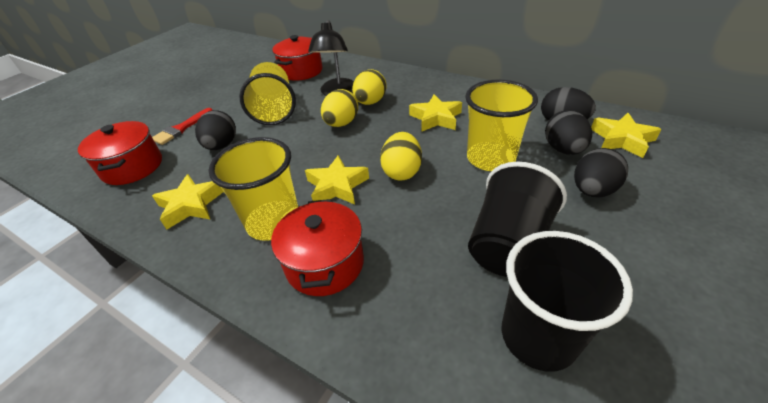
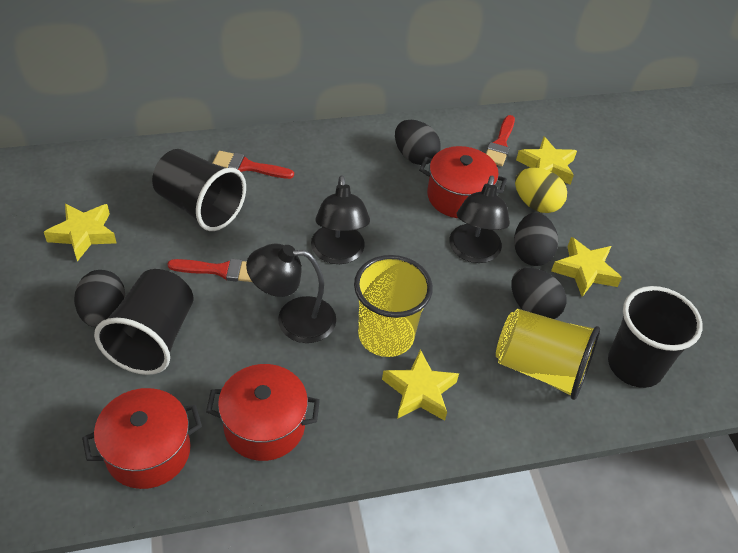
black cup: [468,161,567,277] [502,231,633,372] = 2 -> [94,269,194,375] [152,149,246,231] [608,286,702,388] = 3
black lamp: [308,20,354,96] = 1 -> [246,243,336,343] [311,175,370,264] [449,176,510,263] = 3
red brush: [152,108,213,145] = 1 -> [167,259,252,282] [213,151,294,179] [486,115,515,166] = 3
yellow cup: [209,137,298,241] [239,62,296,125] [465,80,538,171] = 3 -> [354,255,433,357] [496,309,600,400] = 2
yellow egg: [321,89,358,127] [352,69,387,105] [380,132,422,181] = 3 -> [515,168,567,213] = 1

